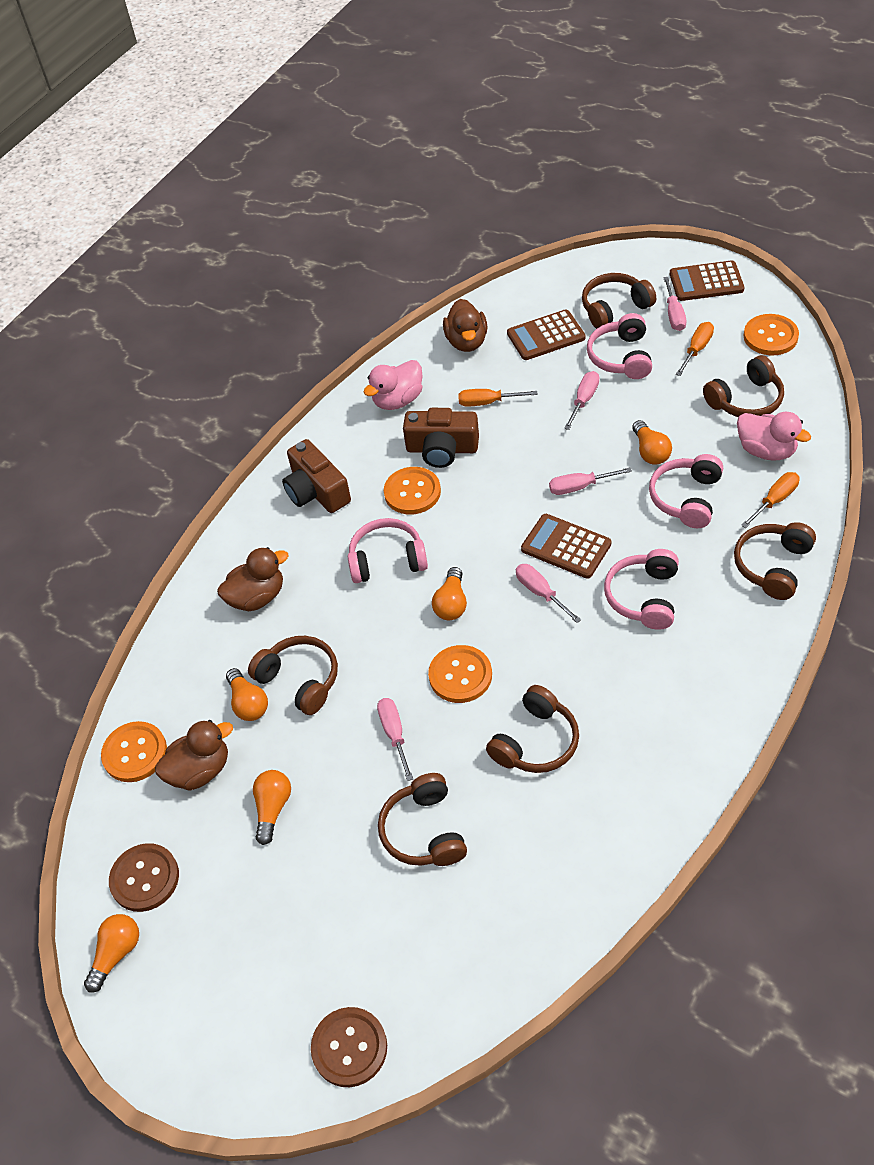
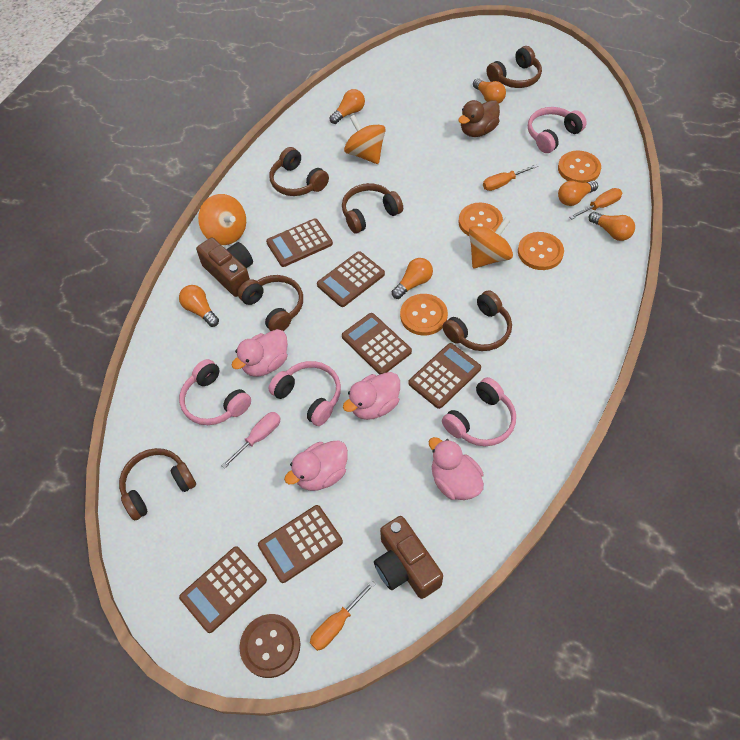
brown button: [109,843,179,912] [311,1007,387,1087] = 2 -> [239,614,300,678] = 1
brown calculator: [507,309,585,360] [521,514,611,579] [670,260,744,301] = 3 -> [179,546,267,633] [258,505,343,583] [266,219,333,267] [317,251,385,307] [342,313,412,375] [408,343,481,409] = 6
brown duck: [155,720,233,791] [217,547,288,611] [443,299,488,352] = 3 -> [458,100,500,137] = 1
orange light bulb: [84,914,139,993] [226,668,268,721] [253,770,291,845] [432,567,467,620] [632,420,672,465] = 5 -> [179,285,219,327] [329,89,365,124] [392,258,433,299] [473,78,506,104] [558,180,598,206] [589,212,635,241] = 6
orange spinning top: none = 0 -> [198,194,246,245] [344,115,386,164] [469,217,513,268] = 3
pink duck: [363,360,423,410] [737,412,811,461] = 2 -> [232,329,288,377] [284,440,348,491] [343,372,400,420] [429,437,484,500] = 4
pink screwdriver: [377,698,413,781] [516,564,581,623] [549,467,632,495] [564,371,599,430] [663,277,686,331] = 5 -> [221,412,281,469] = 1

